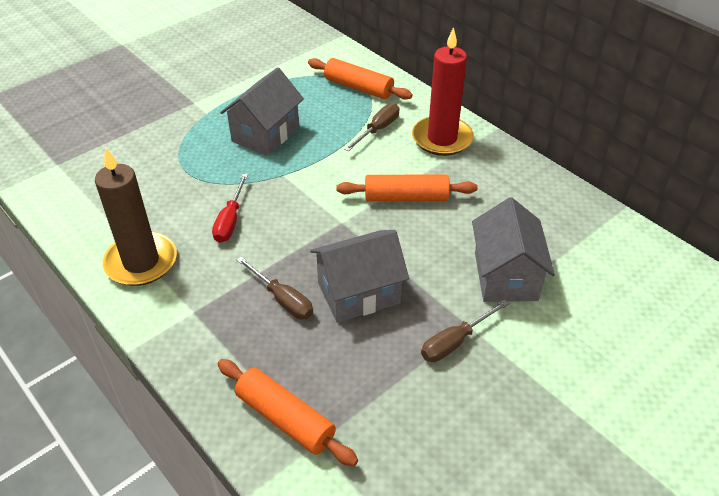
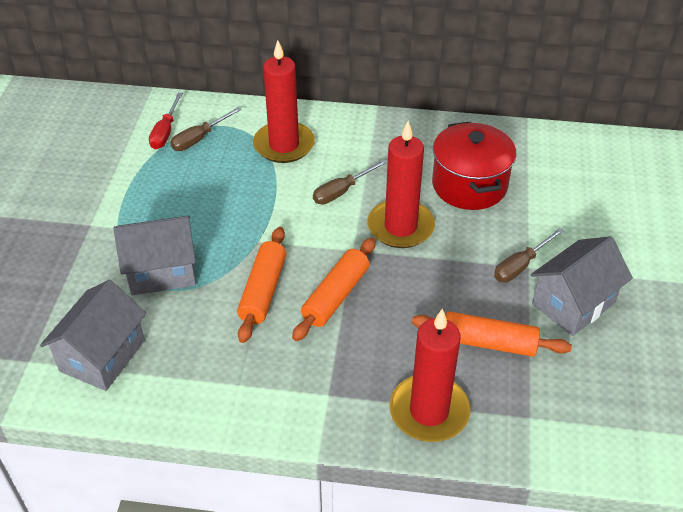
brown candle: [95,147,177,286] = 1 -> none = 0
red candle: [412,27,474,156] = 1 -> [253,40,315,163] [367,121,435,248] [389,309,470,442] = 3
red pot: none = 0 -> [432,122,516,210] = 1

